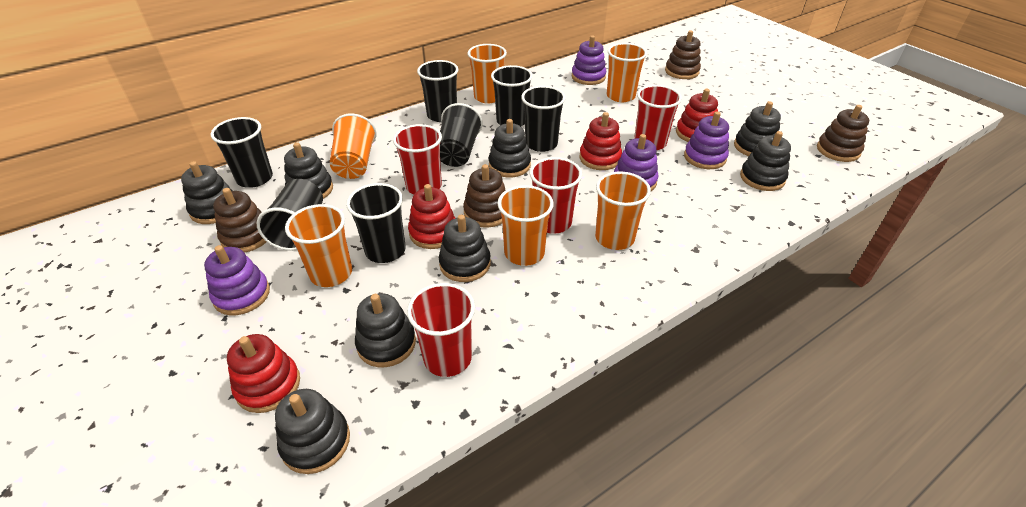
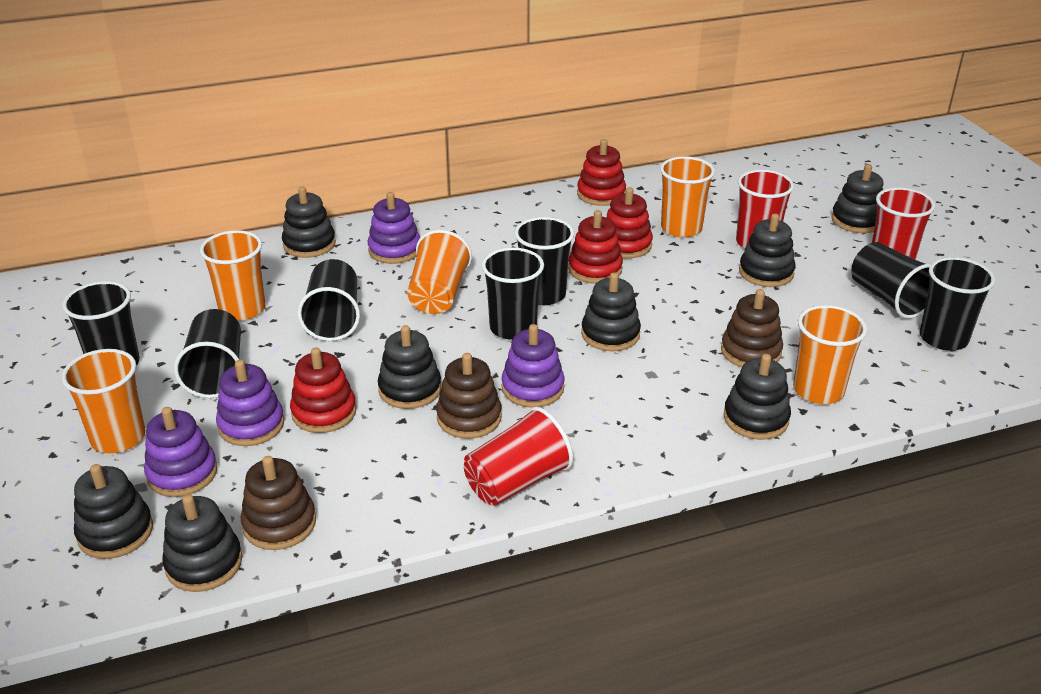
brown stacking toy: [213,188,266,253] [463,164,506,228] [665,30,701,79] [817,105,869,162] = 4 -> [241,456,316,550] [436,353,502,439] [721,289,783,367] = 3
orange cup: [285,204,352,287] [330,113,377,179] [467,44,507,103] [497,185,554,266] [595,172,651,250] [607,43,647,102] = 6 -> [61,349,146,453] [200,230,266,320] [407,230,472,314] [660,156,715,238] [793,305,867,404] = 5
red cup: [393,124,442,194] [407,283,475,377] [530,157,582,234] [634,85,682,150] = 4 -> [464,407,573,506] [736,170,794,248] [872,187,935,260] = 3

